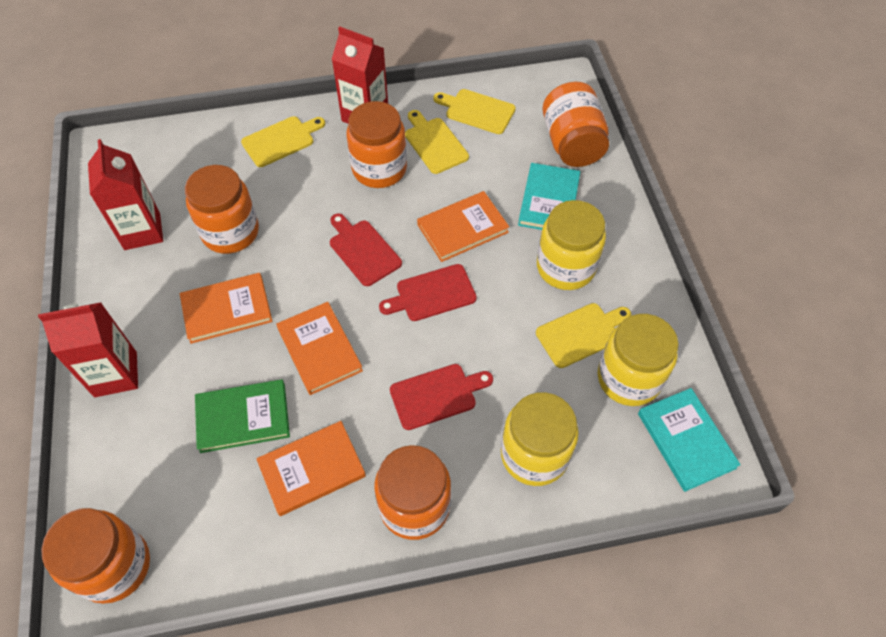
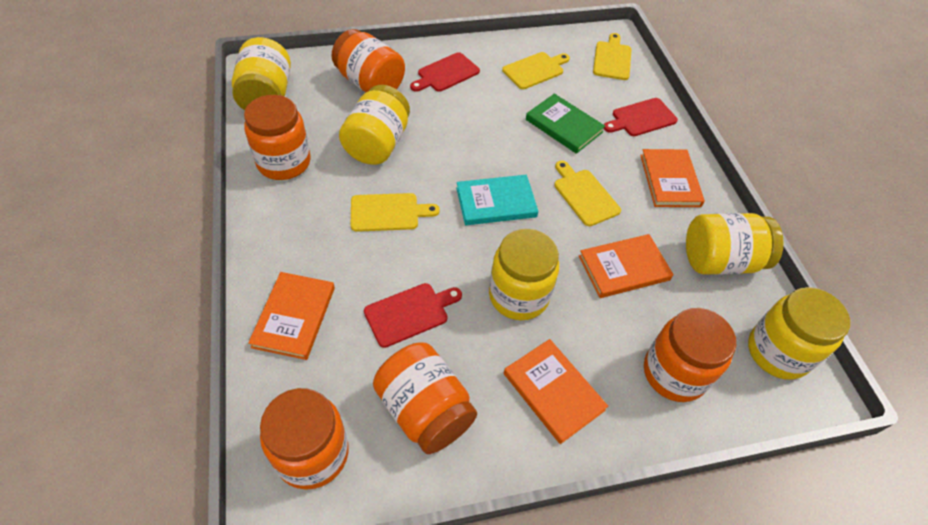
red carton: [38,302,138,397] [88,139,163,250] [332,26,388,124] = 3 -> none = 0
turquoise book: [518,163,580,230] [638,388,741,492] = 2 -> [456,175,538,225] = 1
yellow jar: [501,392,579,486] [537,200,606,290] [598,314,679,406] = 3 -> [232,37,291,110] [339,85,410,165] [489,229,559,320] [686,213,784,275] [748,287,850,380] = 5

